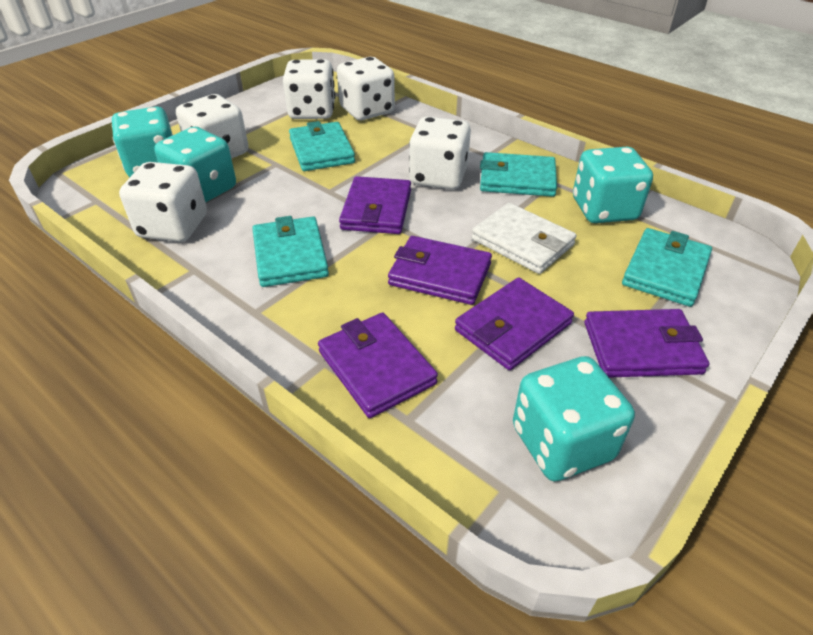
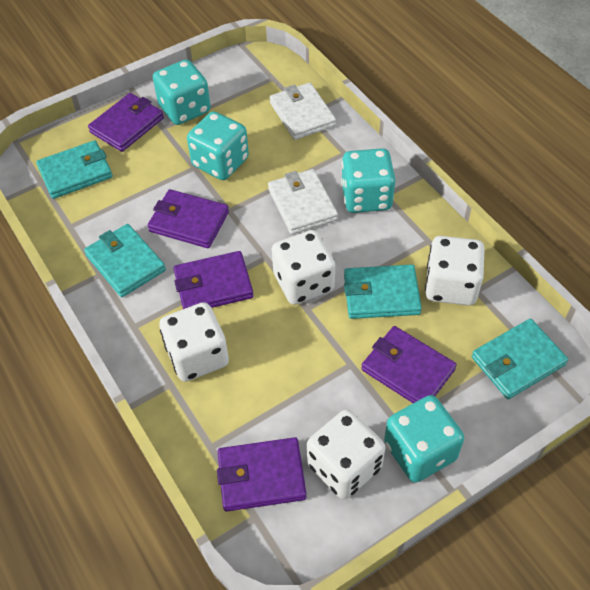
white dice: [119,162,207,242] [176,94,248,159] [283,59,335,119] [337,57,395,120] [409,116,471,189] = 5 -> [159,302,229,382] [272,230,335,305] [307,409,385,499] [425,236,485,306] = 4
white wallet: [472,203,577,274] = 1 -> [268,169,338,234] [270,83,336,140] = 2

